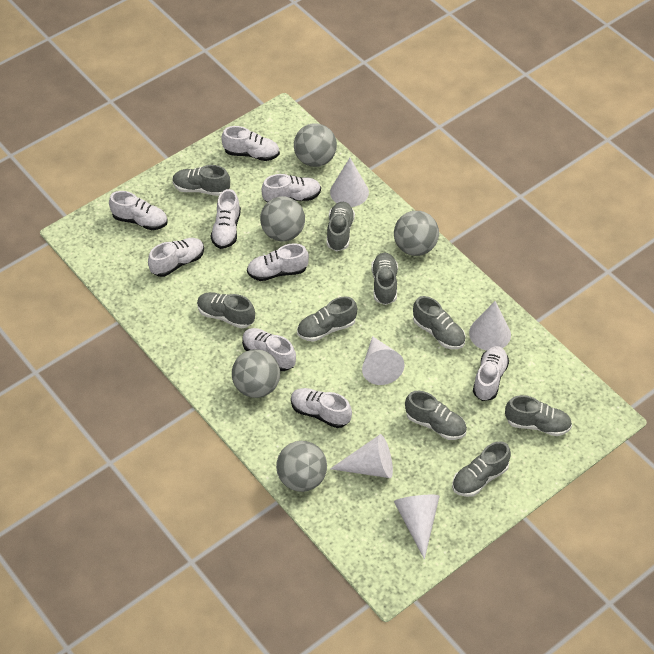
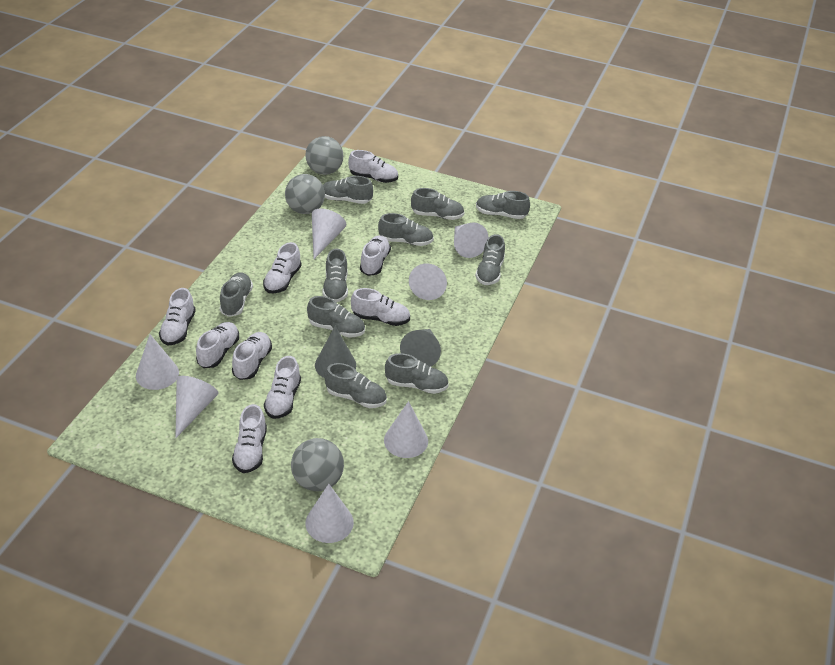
grey ball: [232,349,280,398] [260,196,305,241] [276,441,327,492] [294,123,337,167] [394,211,439,256] = 5 -> [285,174,325,214] [291,438,344,491] [305,136,344,175] = 3
grey cone: none = 0 -> [315,326,356,378] [400,329,441,367] = 2
grey shoe: [173,165,230,196] [197,292,255,329] [297,297,357,342] [327,202,355,251] [371,253,398,305] [405,391,467,440] [413,296,466,349] [452,441,511,497] [505,395,572,436] = 9 -> [220,272,253,317] [307,296,365,338] [322,248,348,302] [323,176,373,204] [325,363,387,408] [378,213,434,246] [385,353,449,394] [411,188,464,220] [475,234,505,285] [476,191,530,219] = 10
white cone: [330,158,369,207] [330,434,393,478] [362,336,404,385] [394,495,440,560] [469,301,511,351] = 5 -> [136,334,179,390] [175,376,219,438] [306,484,354,543] [312,209,346,259] [384,401,428,458] [409,263,447,300] [454,222,489,258] = 7

